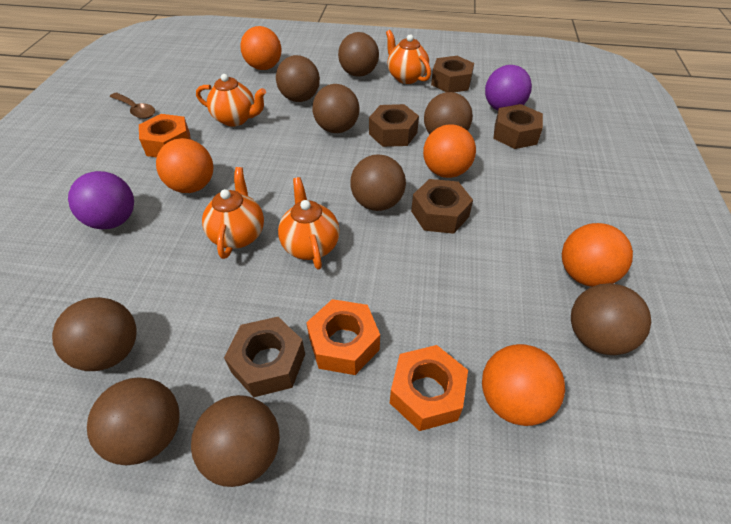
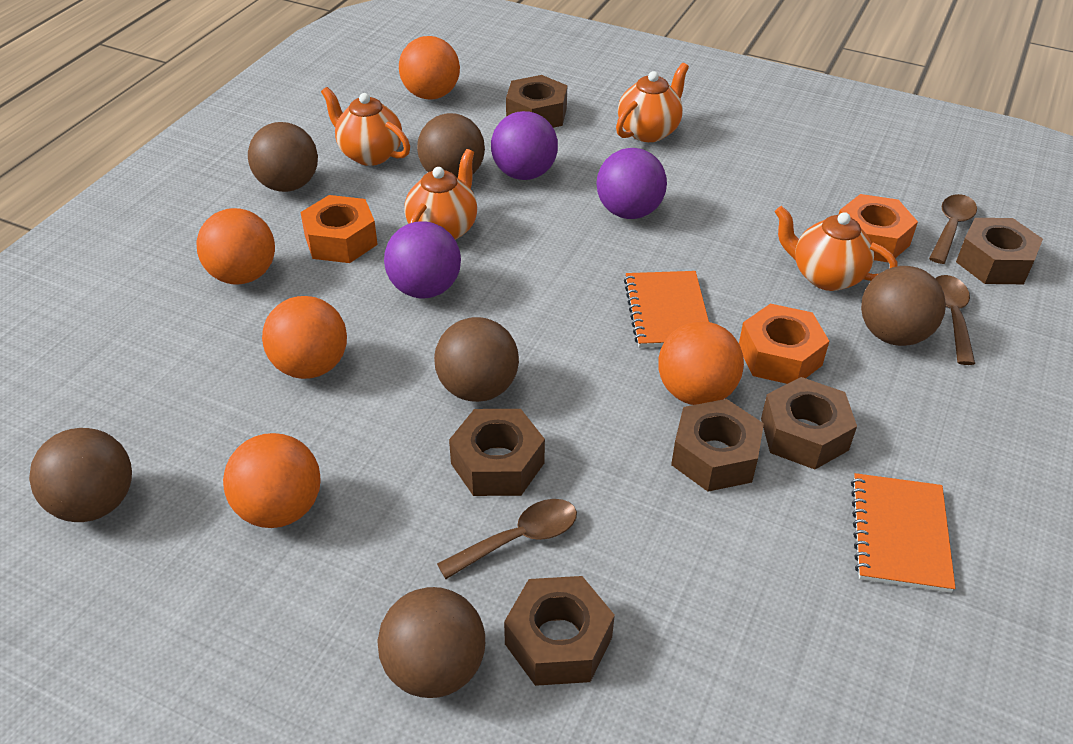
brown ball: [52,297,137,371] [87,377,180,466] [191,395,280,487] [276,55,320,102] [313,84,360,133] [338,32,379,77] [350,154,406,211] [424,92,473,134] [571,283,651,355] = 9 -> [29,428,132,522] [248,122,318,192] [377,587,485,698] [417,113,485,178] [434,317,519,402] [861,266,946,346] = 6
brown nut: [224,317,305,397] [369,104,419,147] [411,179,473,234] [431,56,474,92] [493,104,543,149] = 5 -> [449,409,545,496] [504,576,615,686] [506,75,567,128] [671,399,764,492] [761,377,857,469] [956,218,1043,284] = 6
brown spoon: [110,92,155,119] = 1 -> [437,499,577,579] [929,194,977,264] [935,275,975,365] = 3
orange notebook: none = 0 -> [624,271,709,348] [851,473,956,593] = 2
purple ball: [68,171,134,229] [485,65,532,111] = 2 -> [384,221,461,298] [491,111,558,180] [596,148,667,219] = 3

